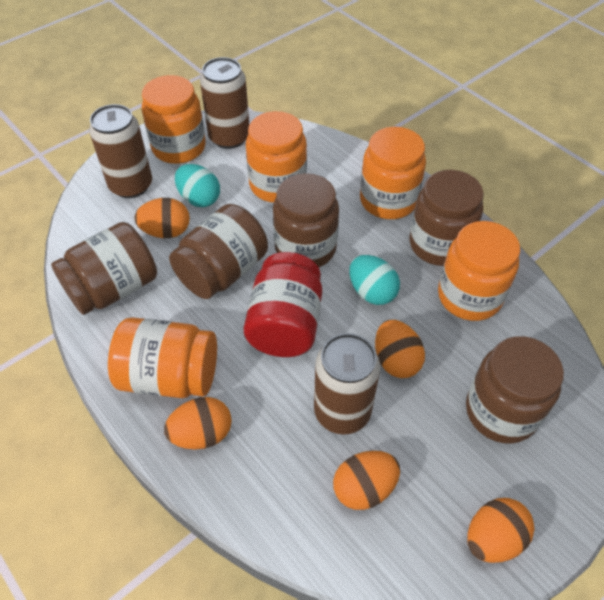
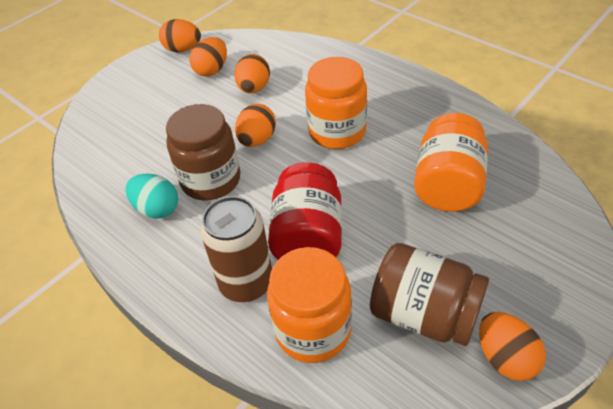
brown can: [89,104,152,198] [200,57,249,149] [314,333,380,434] = 3 -> [200,196,272,302] = 1
brown jar: [51,222,157,315] [169,204,268,299] [273,173,339,267] [410,170,484,266] [466,336,564,444] = 5 -> [166,104,240,201] [370,243,489,346] = 2
orange jar: [108,317,217,398] [142,75,206,164] [246,111,307,203] [360,127,426,219] [438,221,520,321] = 5 -> [267,247,352,363] [305,57,367,149] [414,113,488,212] = 3
turquoise egg: [175,164,220,207] [349,255,400,305] = 2 -> [125,174,178,219] = 1

